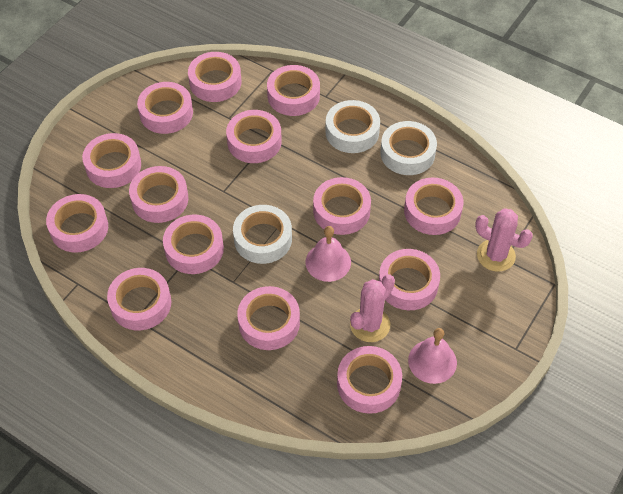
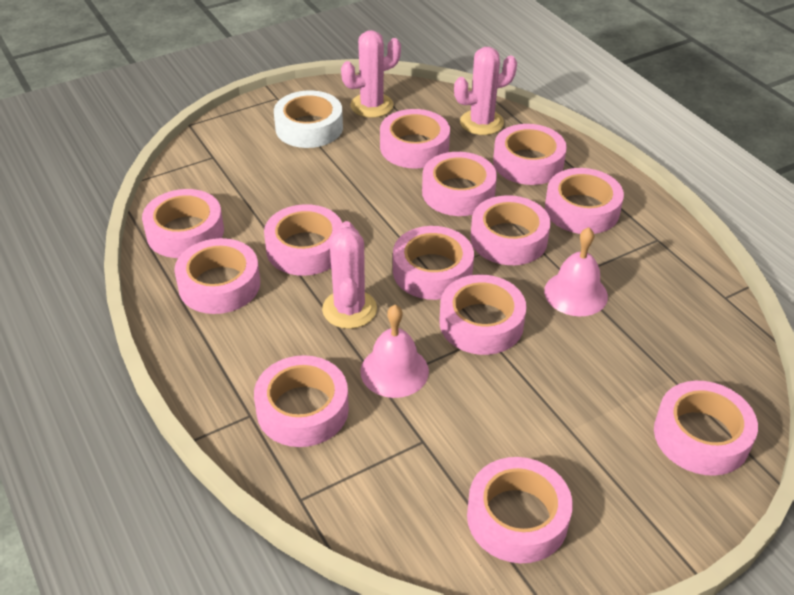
pink cactus: [350,274,395,342] [475,209,533,272] = 2 -> [322,221,377,329] [341,30,401,118] [454,47,517,135] = 3
pink tape: [46,194,108,253] [82,133,141,188] [107,268,171,330] [129,166,188,223] [137,82,193,134] [163,215,224,274] [188,52,241,102] [226,110,282,163] [237,286,300,350] [267,65,320,116] [313,177,371,235] [337,346,402,414] [379,249,440,310] [404,178,463,235] = 14 -> [142,189,224,258] [174,238,260,314] [254,355,349,447] [264,204,342,276] [380,109,450,168] [393,226,474,300] [422,152,497,216] [440,275,527,355] [467,457,573,563] [471,195,551,265] [493,124,567,185] [545,168,624,234] [654,381,758,476] = 13
white tape: [233,205,292,264] [325,100,380,153] [380,121,437,175] = 3 -> [274,90,343,148] = 1

